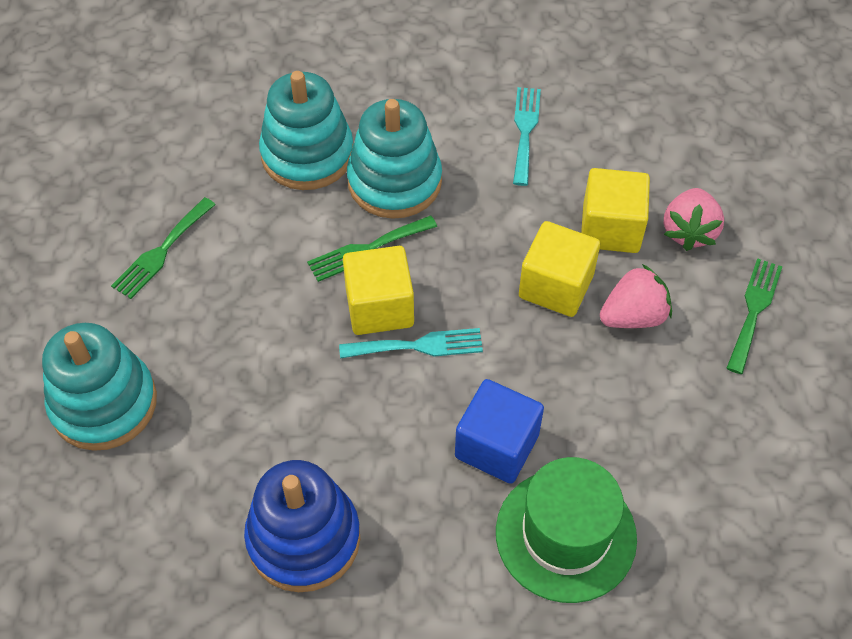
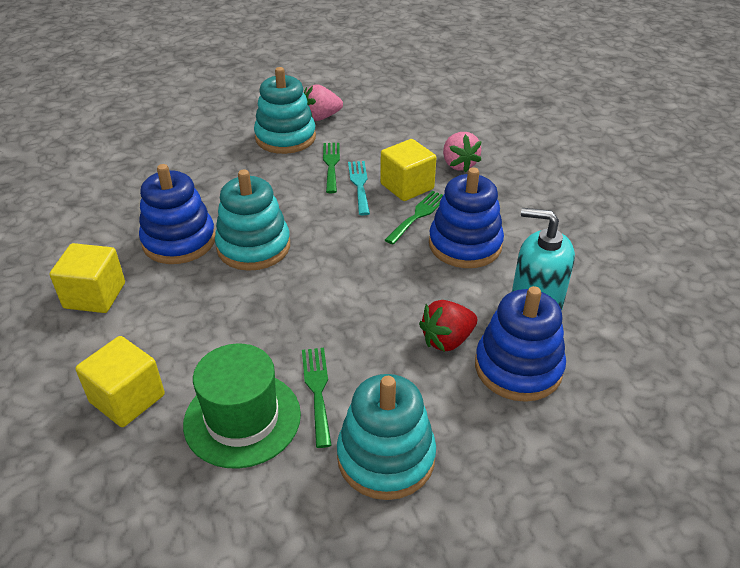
blue cube: [455,379,544,484] = 1 -> none = 0
blue stacking toy: [244,460,360,592] = 1 -> [139,164,215,264] [429,168,504,268] [475,286,566,402] = 3
red strawberry: none = 0 -> [419,300,477,352] = 1
turquoise fork: [339,328,483,359] [513,87,541,186] = 2 -> [348,161,370,215] = 1
turquoise soap dispenser: none = 0 -> [512,208,575,311] = 1

